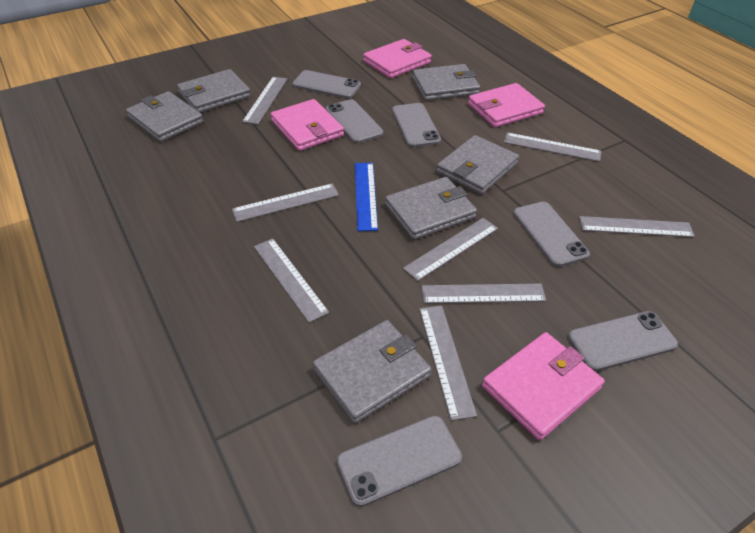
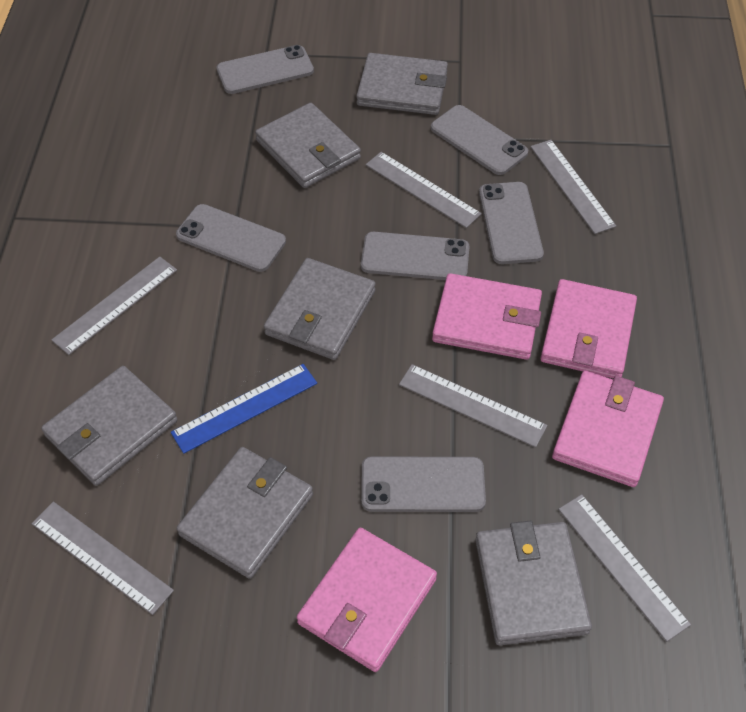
grey ruler: [232,183,339,222] [242,77,287,124] [254,238,329,323] [403,218,498,281] [419,305,477,421] [422,284,546,304] [504,133,602,162] [579,216,695,237] = 8 -> [32,502,174,615] [52,257,177,355] [366,152,482,228] [399,364,548,448] [531,140,616,234] [558,494,691,642] = 6

